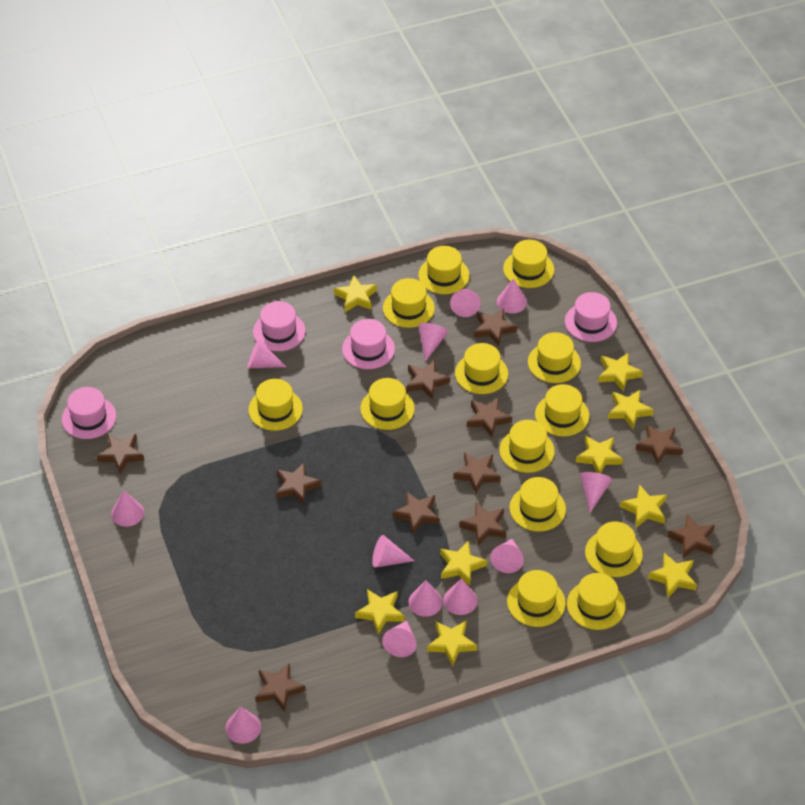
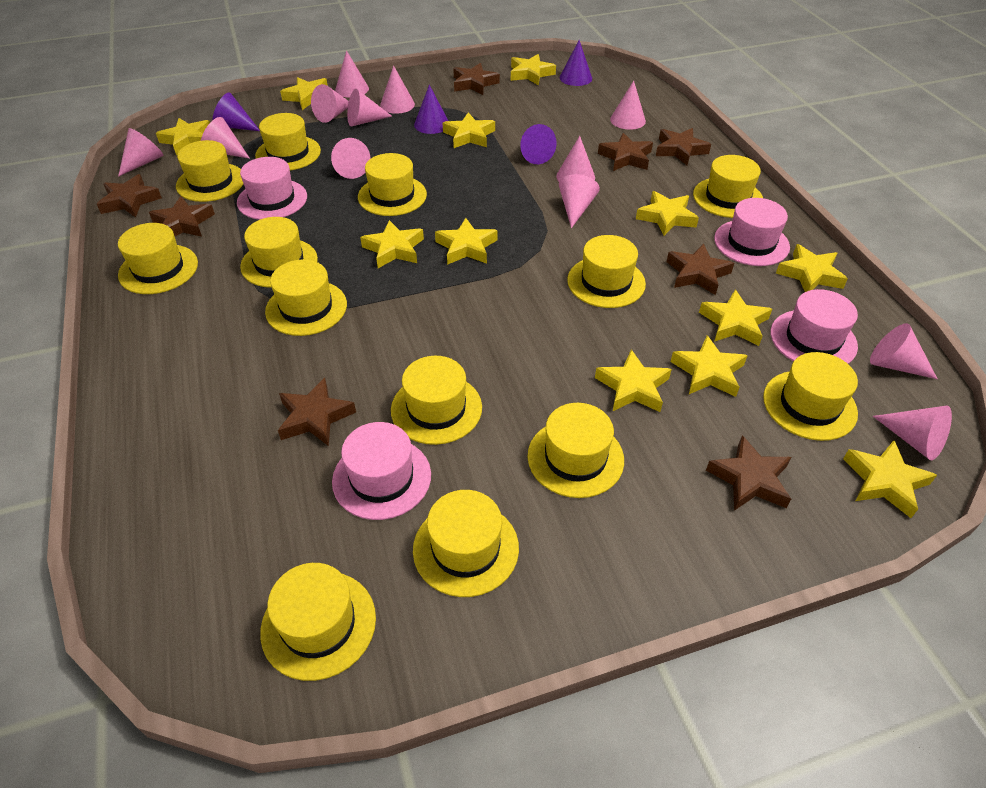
brown star: [97,434,144,474] [255,664,306,712] [276,463,321,505] [392,491,440,534] [406,360,450,400] [453,452,501,494] [459,503,506,546] [467,397,512,437] [474,308,518,346] [635,424,683,466] [667,514,715,558] = 11 -> [97,174,162,217] [149,196,215,237] [278,378,356,446] [453,63,500,95] [598,133,653,171] [656,128,711,165] [667,243,734,295] [706,435,791,511] = 8
purple cone: none = 0 -> [212,93,260,131] [414,85,448,134] [520,124,557,164] [559,40,592,86] = 4
yellow star: [334,275,377,312] [355,589,405,634] [427,621,477,666] [440,541,487,586] [576,436,623,474] [598,352,643,392] [608,390,654,429] [620,484,667,528] [648,553,697,598] = 9 -> [156,118,210,155] [280,77,328,110] [360,220,424,268] [435,218,498,265] [443,112,495,148] [511,54,556,85] [595,349,672,412] [636,191,699,236] [670,335,748,397] [699,290,772,346] [776,244,848,292] [843,440,937,518] = 12

